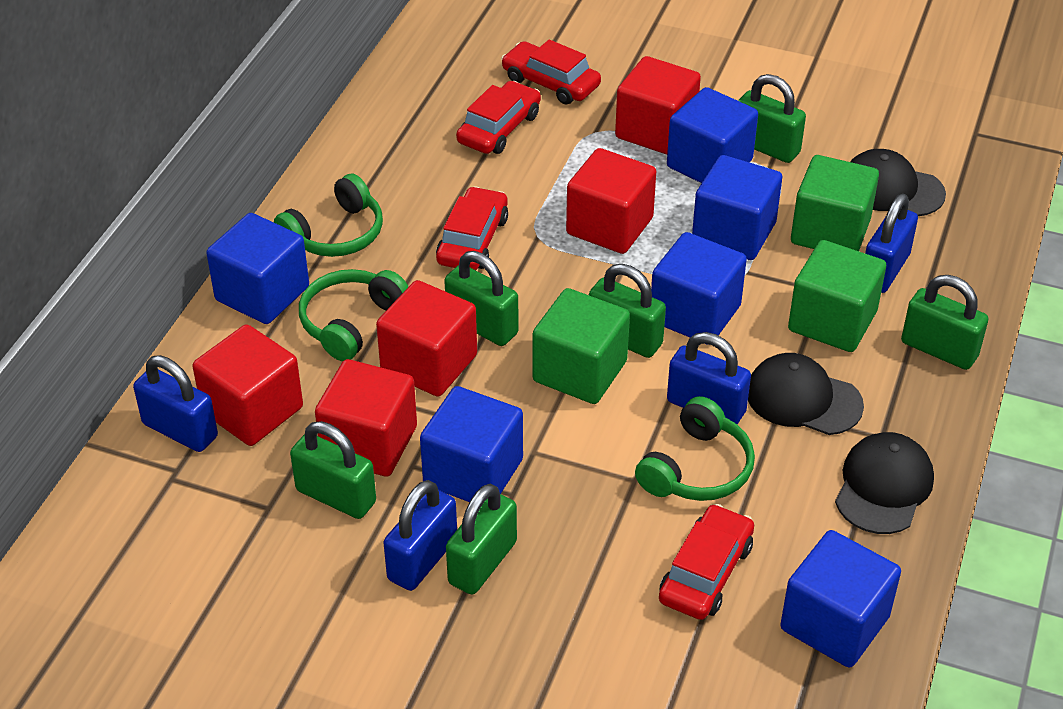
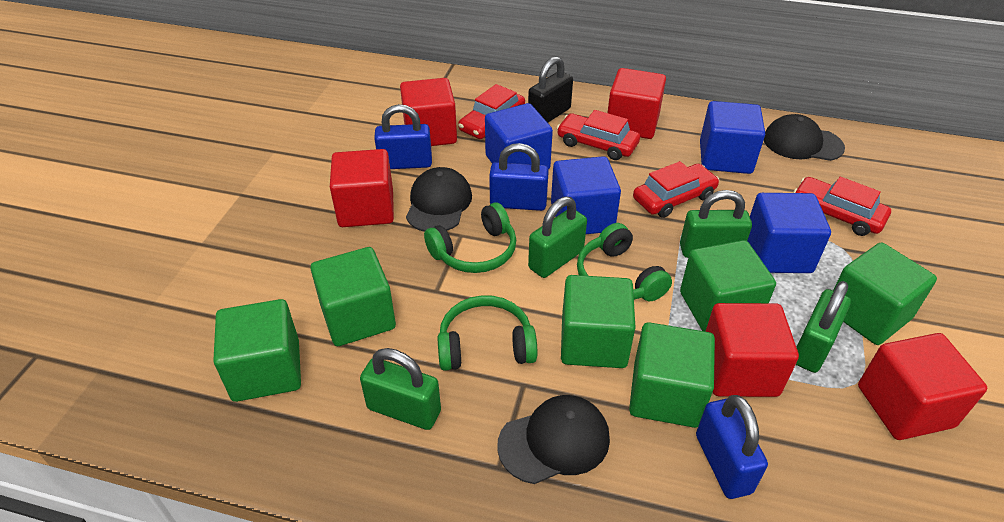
black padlock: none = 0 -> [528,56,573,123] = 1
blue cube: [206,213,309,324] [420,386,523,502] [651,232,747,345] [667,87,758,183] [692,155,782,260] [780,530,901,667] = 6 -> [485,103,553,169] [551,156,621,234] [700,101,765,174] [747,193,831,273] = 4
blue padlock: [133,355,218,452] [383,480,457,591] [667,332,751,425] [865,194,918,293] = 4 -> [374,104,432,169] [489,143,549,211] [696,395,768,499] = 3
green cube: [533,288,630,404] [788,240,886,352] [791,155,879,251] = 3 -> [213,299,301,402] [310,247,396,346] [561,275,636,368] [629,322,715,428] [680,240,776,331] [833,242,937,345] = 6
green padlock: [290,421,376,519] [444,251,519,346] [446,483,517,595] [589,264,666,358] [738,74,806,163] [901,275,988,370] = 6 -> [360,348,441,430] [528,197,587,278] [680,190,752,258] [796,281,851,373] = 4

